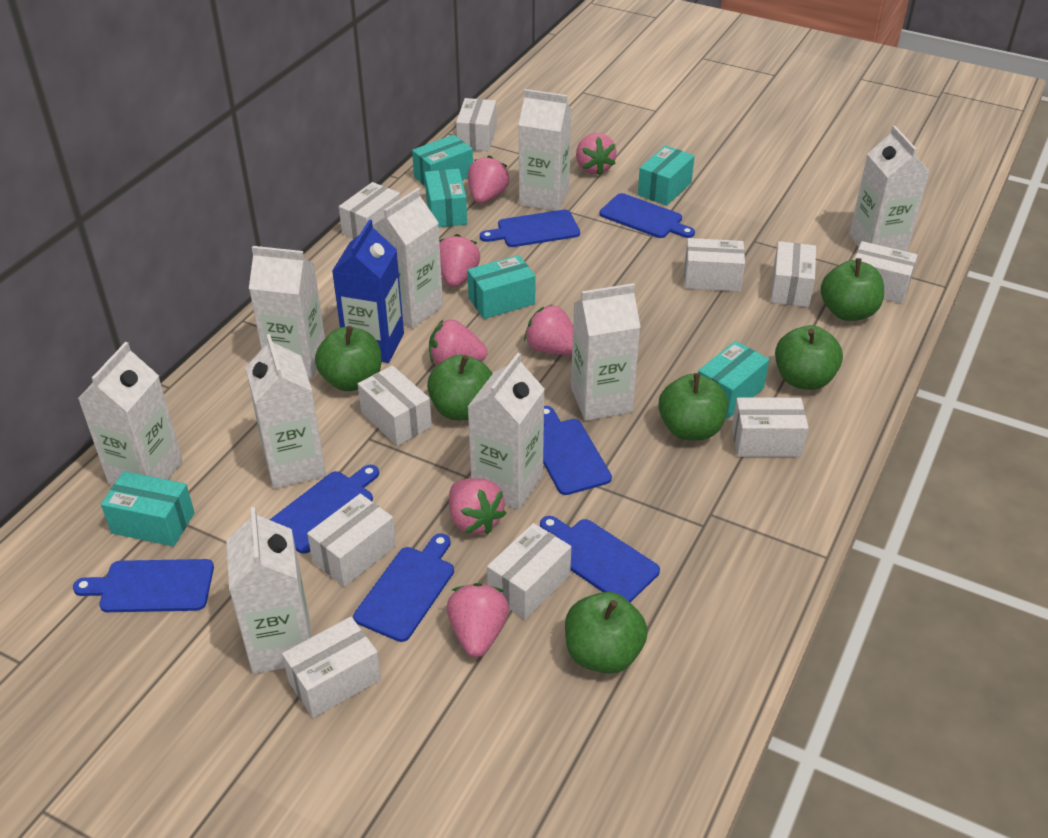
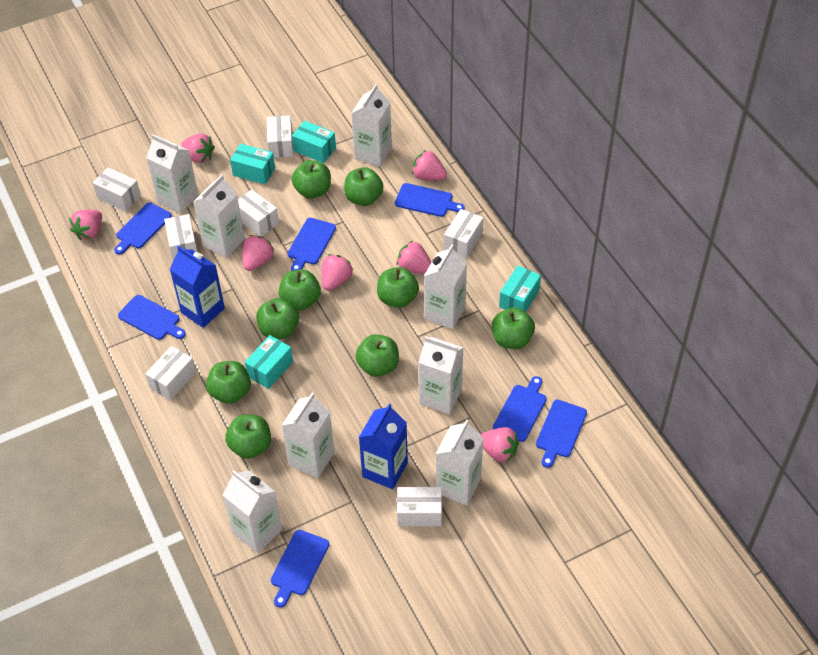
blue carton: [332,219,404,363] = 1 -> [169,246,225,328] [359,404,408,489] = 2
green apple: [315,326,381,391] [427,354,493,420] [565,592,648,674] [658,373,728,440] [775,325,843,390] [821,258,884,321] = 6 -> [206,361,251,404] [225,414,271,459] [256,298,299,339] [279,270,321,310] [292,160,331,199] [344,167,384,206] [355,334,399,377] [377,267,419,308] [492,308,535,349] = 9
turquoise box: [101,471,195,546] [412,135,473,186] [425,169,467,227] [467,255,536,319] [638,145,695,206] [698,341,769,418] = 6 -> [230,144,275,184] [245,335,293,389] [292,121,336,163] [499,266,541,312] = 4
white box: [282,617,381,718] [307,494,396,587] [339,182,400,239] [358,365,432,446] [456,98,497,151] [487,523,571,619] [684,238,745,292] [732,398,809,457] [770,241,816,307] [854,241,918,304] = 10 -> [93,167,141,211] [145,346,196,400] [164,214,197,261] [238,189,279,237] [267,115,293,158] [397,487,442,526] [444,209,483,258] = 7
white carton: [78,342,183,485] [226,507,312,674] [246,334,326,489] [249,246,325,378] [373,188,443,328] [467,353,544,510] [518,89,572,211] [571,283,640,421] [849,126,930,252] = 9 -> [146,134,198,214] [193,175,245,258] [223,470,282,553] [281,393,334,478] [351,84,392,167] [418,336,464,414] [424,244,467,329] [436,420,484,506] = 8

